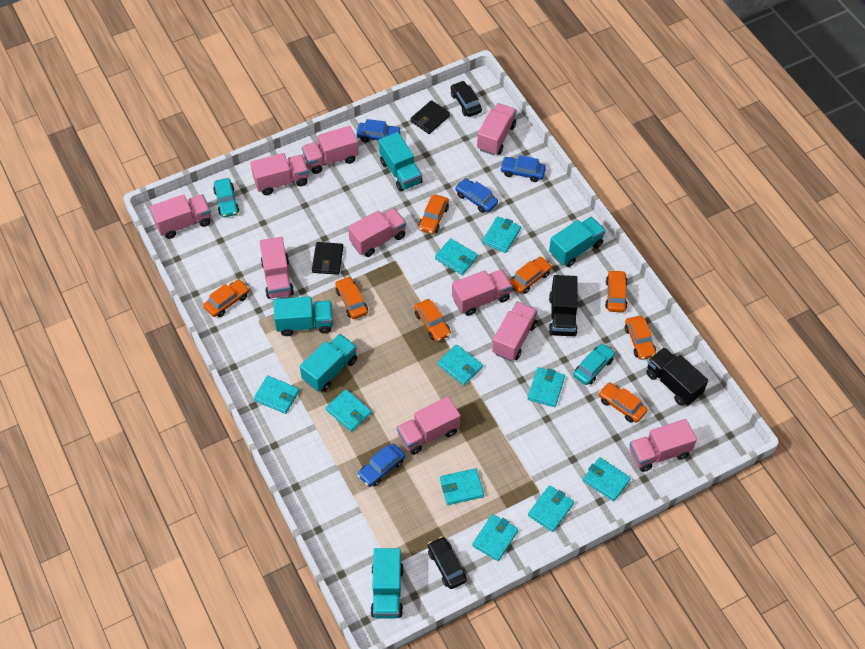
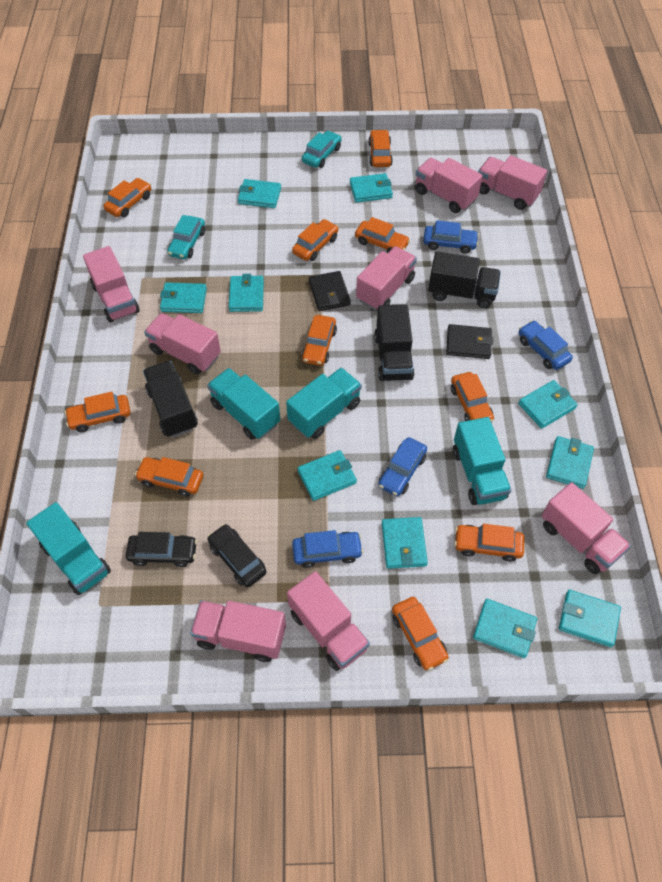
black truck: [549,275,578,336] [646,347,708,406] = 2 -> [143,361,198,437] [374,304,414,381] [428,251,501,308] = 3
orange car: [203,279,249,317] [335,276,368,319] [414,299,451,342] [419,194,449,234] [510,256,552,294] [598,382,647,423] [605,270,628,313] [625,316,656,360] = 8 -> [65,392,130,432] [103,178,151,217] [135,457,203,497] [292,219,338,261] [302,315,337,366] [355,217,410,253] [368,130,393,167] [392,597,449,671] [451,372,494,423] [454,524,524,562] = 10
pink truck: [150,194,211,239] [250,153,309,195] [260,237,294,299] [302,126,359,174] [348,208,406,257] [397,397,460,455] [452,269,512,316] [477,103,516,155] [492,302,537,361] [630,419,697,472] = 10 -> [83,246,140,322] [144,313,221,375] [190,600,286,662] [287,571,370,671] [356,246,417,311] [416,158,483,213] [478,155,547,210] [541,482,631,574] = 8
turquoise truck: [274,297,333,336] [300,334,357,392] [371,548,403,619] [379,132,423,192] [549,216,606,267] = 5 -> [26,502,111,595] [207,368,280,440] [286,368,362,439] [453,417,511,505] = 4

